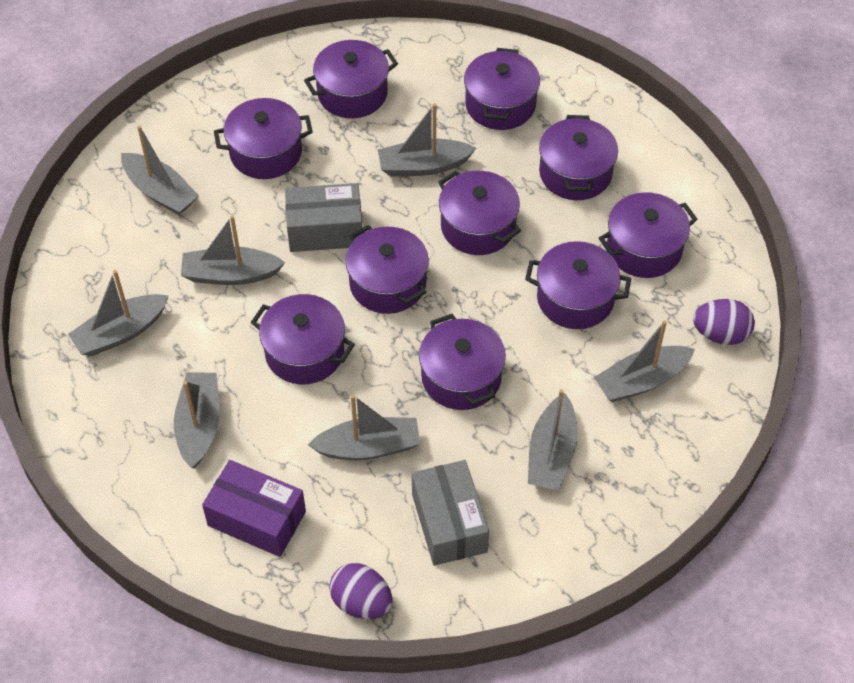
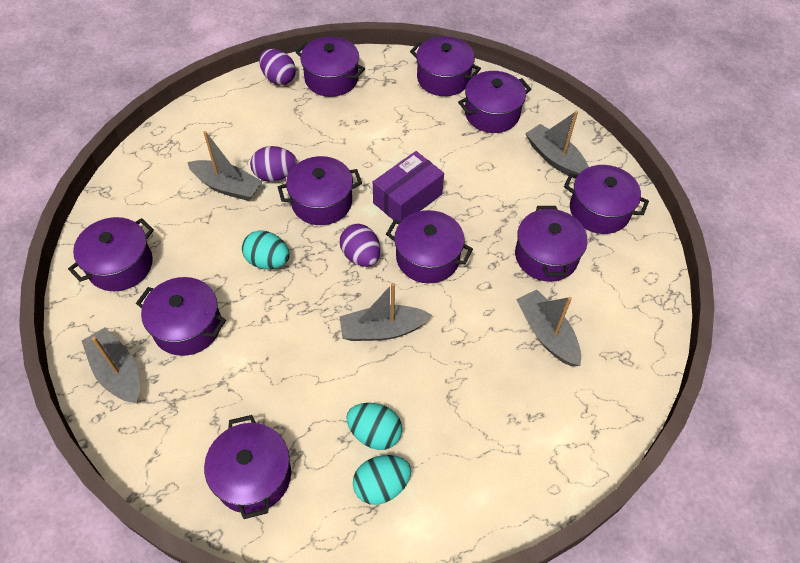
grey boat: [68,270,169,356] [121,126,199,215] [174,372,220,468] [181,215,285,285] [308,395,420,460] [378,103,476,177] [528,389,578,490] [594,320,695,402] = 8 -> [82,327,140,403] [187,131,263,201] [339,283,432,341] [516,290,581,366] [525,111,589,179] = 5
grey box: [285,183,362,252] [412,460,489,566] = 2 -> none = 0
purple egg: [329,563,393,619] [693,299,755,345] = 2 -> [250,146,297,182] [259,49,296,85] [340,224,380,267] = 3
turquoise egg: none = 0 -> [242,230,290,269] [346,403,402,450] [353,455,411,505] = 3

